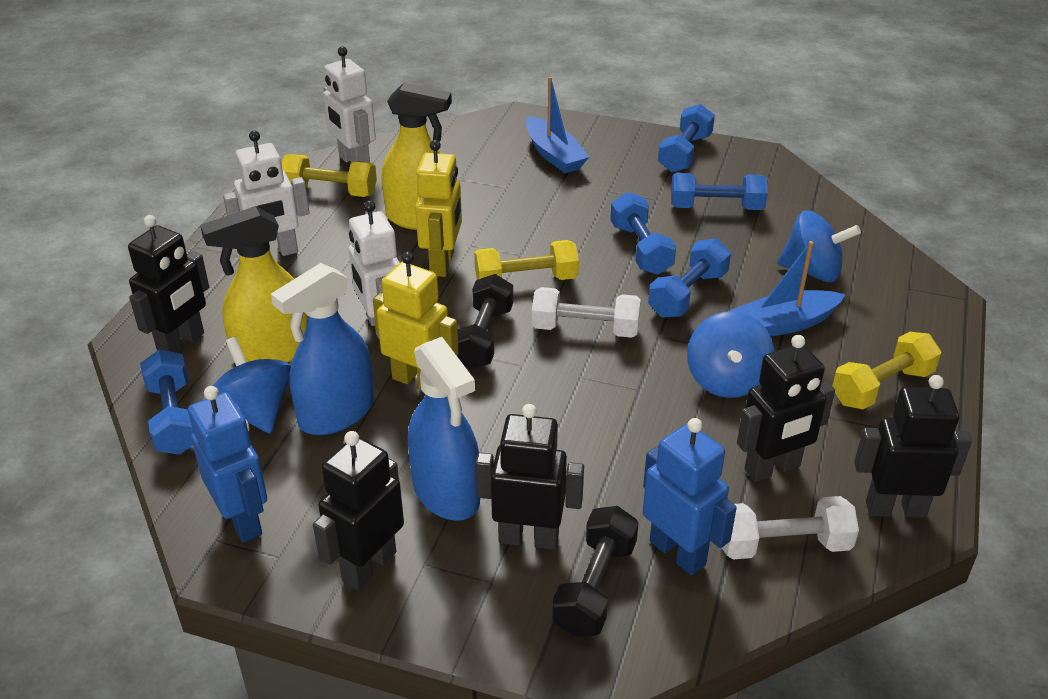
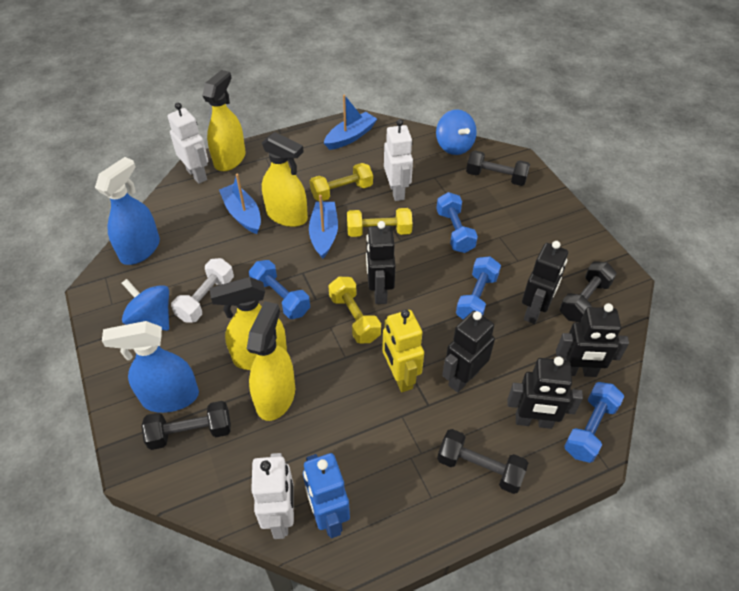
black dumbbell: [457,274,513,370] [552,506,639,637] = 2 -> [142,401,231,450] [437,429,528,494] [466,151,530,186] [560,261,617,322] = 4
blue boat: [526,77,589,174] [730,241,846,336] = 2 -> [219,173,261,234] [309,195,338,259] [324,94,377,150] = 3
blue dumbbell: [140,349,194,455] [610,192,676,275] [648,238,731,318] [658,104,715,173] [671,173,768,210] = 5 -> [249,260,310,319] [436,192,478,253] [456,256,501,320] [564,382,624,463] = 4
blue robot: [188,386,267,543] [643,418,737,576] = 2 -> [303,453,350,538] = 1
blue spinning top: [213,337,291,434] [687,311,774,398] [777,210,861,282] = 3 -> [122,279,169,331] [436,109,477,155] = 2
white dumbbell: [532,287,641,338] [722,496,859,559] = 2 -> [171,258,234,323] = 1
yellow robot: [373,251,459,390] [415,140,462,277] = 2 -> [382,310,424,392] = 1
yellow spray bottle: [200,206,307,363] [381,83,452,230] = 2 -> [202,70,246,171] [209,277,287,370] [247,301,295,421] [262,132,308,227] = 4

